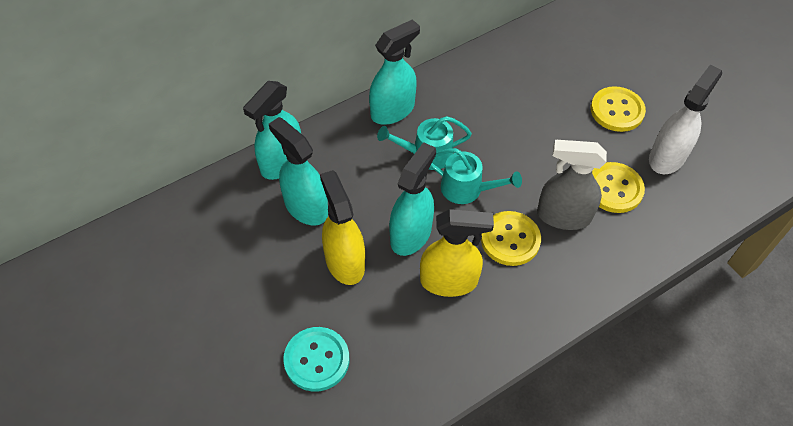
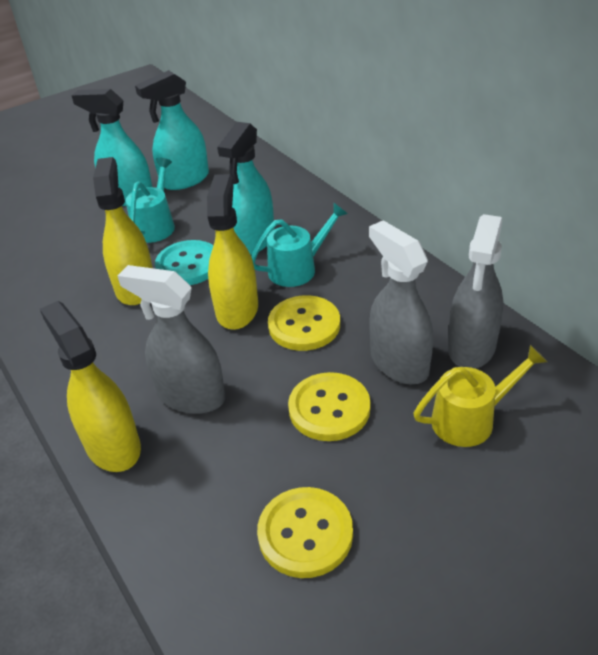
grey spray bottle: [537,140,607,230] = 1 -> [118,265,225,414] [369,220,434,384] [448,214,504,369] = 3
turquoise spray bottle: [243,81,301,180] [269,117,328,225] [369,19,420,125] [389,142,436,256] = 4 -> [71,89,152,206] [135,70,209,190] [217,122,274,255] = 3
white spray bottle: [649,65,722,174] = 1 -> none = 0
yellow spray bottle: [320,170,365,285] [420,209,494,297] = 2 -> [40,301,141,472] [93,157,153,305] [207,174,258,330] = 3
yellow watering can: none = 0 -> [413,345,547,447] = 1

